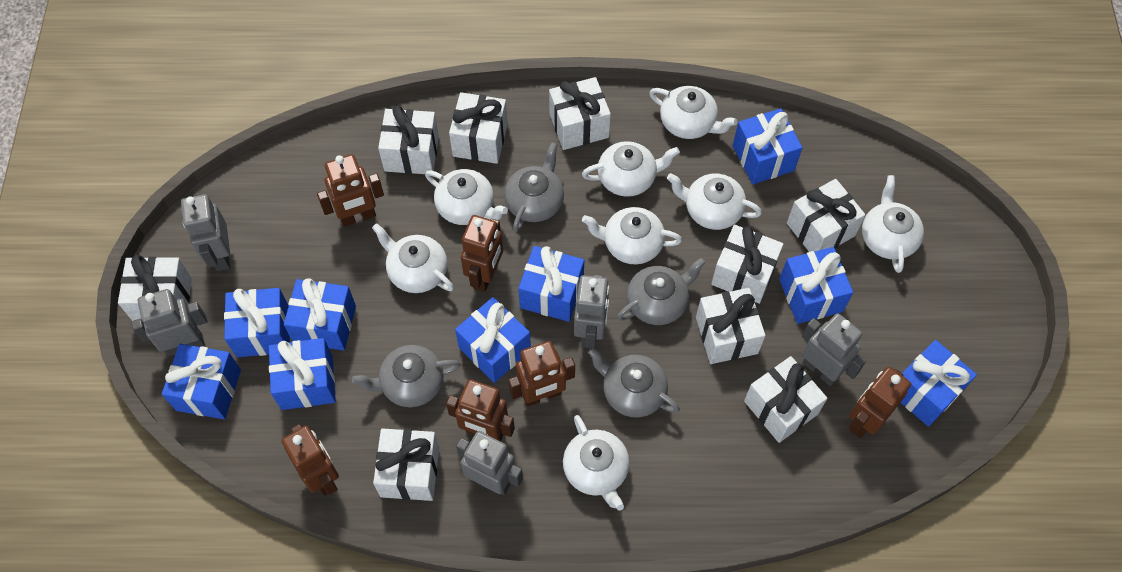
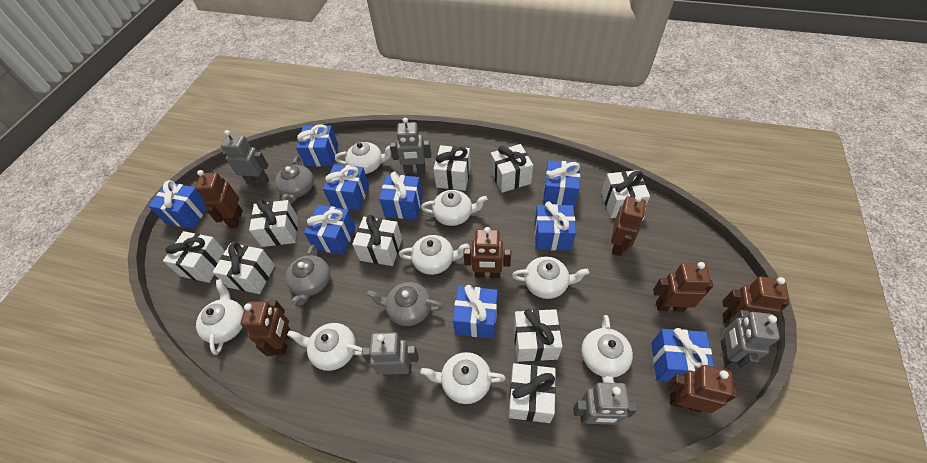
brown robot: [282,424,339,496] [317,154,384,227] [446,379,515,441] [461,215,503,292] [508,341,575,406] [849,367,911,438] = 6 -> [195,170,243,228] [241,300,291,356] [464,227,511,278] [611,196,646,256] [653,262,713,312] [667,365,737,413] [722,276,789,324] = 7
grey teapot: [352,345,460,407] [504,142,564,232] [587,347,680,417] [617,258,706,325] = 4 -> [275,157,314,204] [286,245,330,305] [366,282,443,326] = 3

